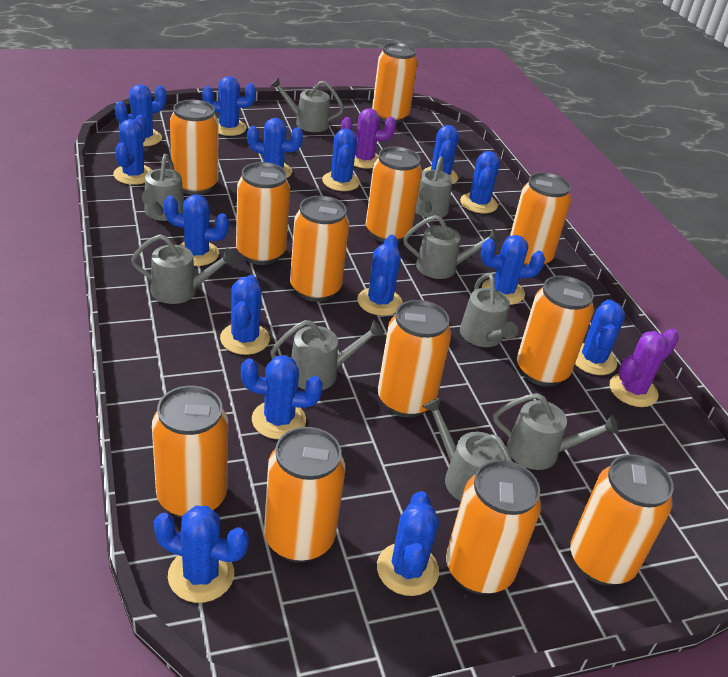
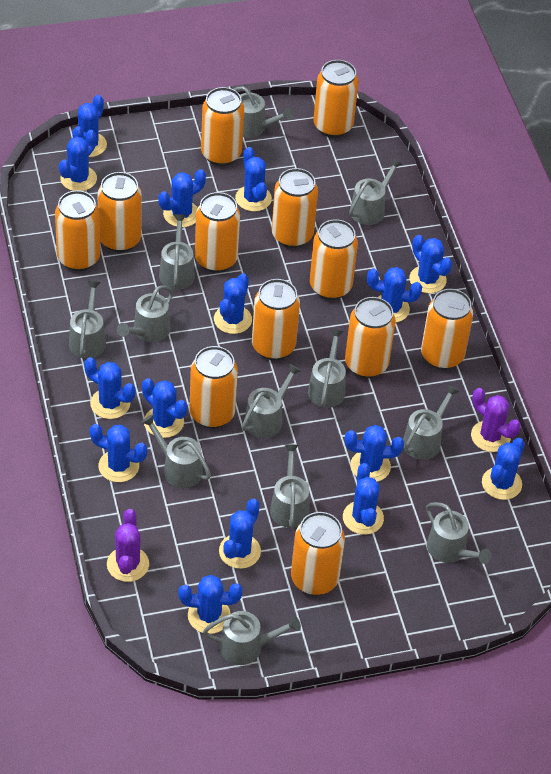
grey watering can: [131,234,236,304] [141,154,184,221] [270,77,344,132] [270,320,384,390] [403,215,500,279] [415,156,452,218] [422,397,513,501] [460,273,518,347] [493,393,619,470] = 9 -> [69,281,106,359] [117,285,173,342] [141,414,211,488] [159,214,195,290] [203,611,301,665] [234,86,293,138] [242,364,301,438] [270,444,309,528] [308,329,346,408] [349,158,403,225] [403,384,460,460] [426,502,491,564] = 12

